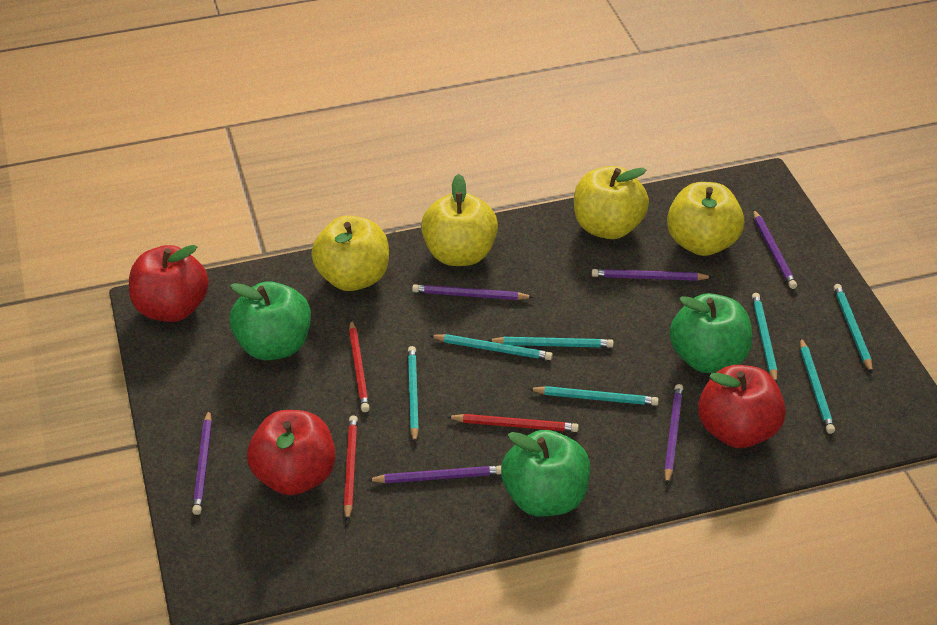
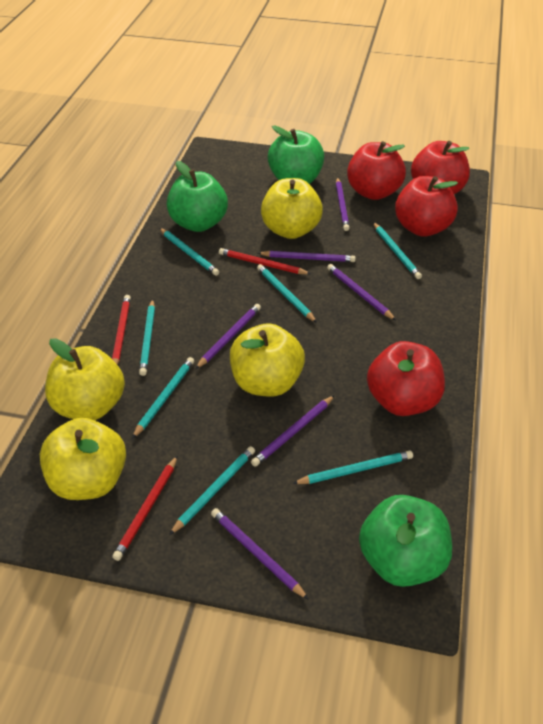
red apple: [129,245,209,322] [247,410,336,495] [698,365,786,448] = 3 -> [347,141,406,200] [367,341,445,416] [395,176,458,237] [411,141,470,194] = 4

